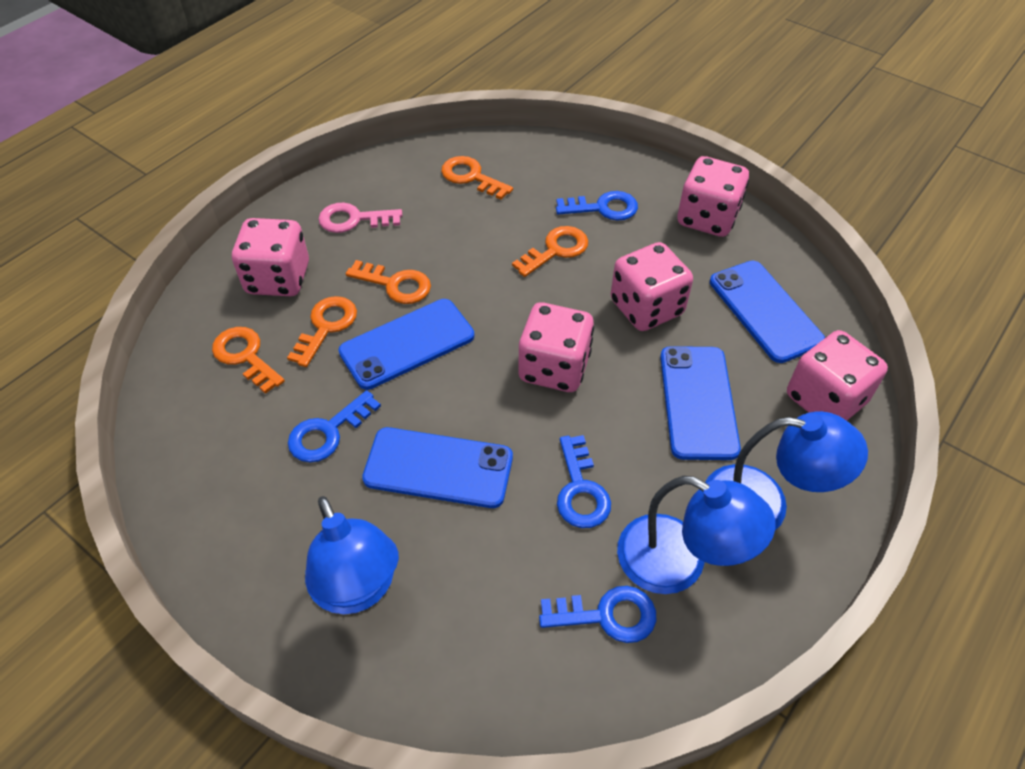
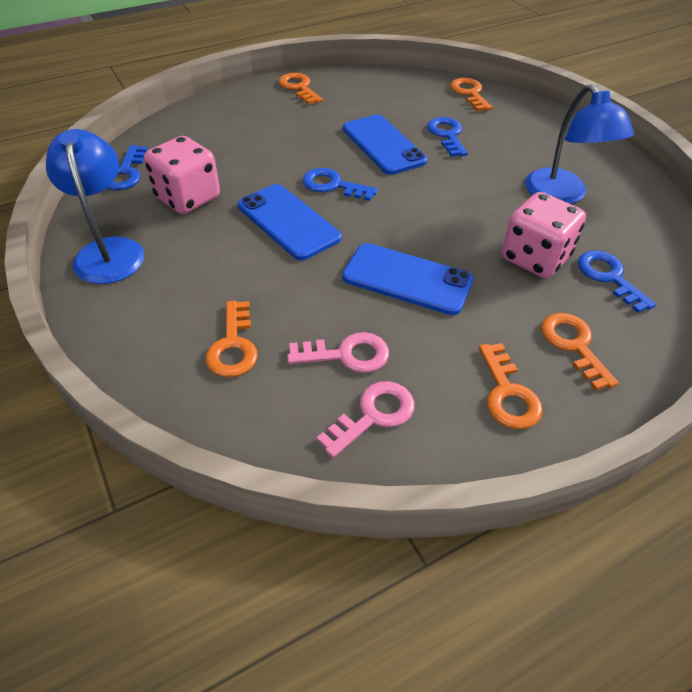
blue lamp: [305,496,399,614] [617,476,776,594] [705,411,868,530] = 3 -> [46,129,144,284] [525,84,634,204] = 2
blue phone: [338,299,474,390] [362,427,513,508] [660,346,741,460] [710,261,825,363] = 4 -> [238,184,342,260] [342,243,474,315] [343,115,427,175] = 3
pink dice: [232,218,309,296] [519,302,594,392] [611,242,693,331] [677,156,749,237] [787,330,888,421] = 5 -> [144,136,220,214] [501,192,586,278] = 2
pink key: [319,203,402,233] = 1 -> [287,332,389,373] [317,381,415,458] = 2

